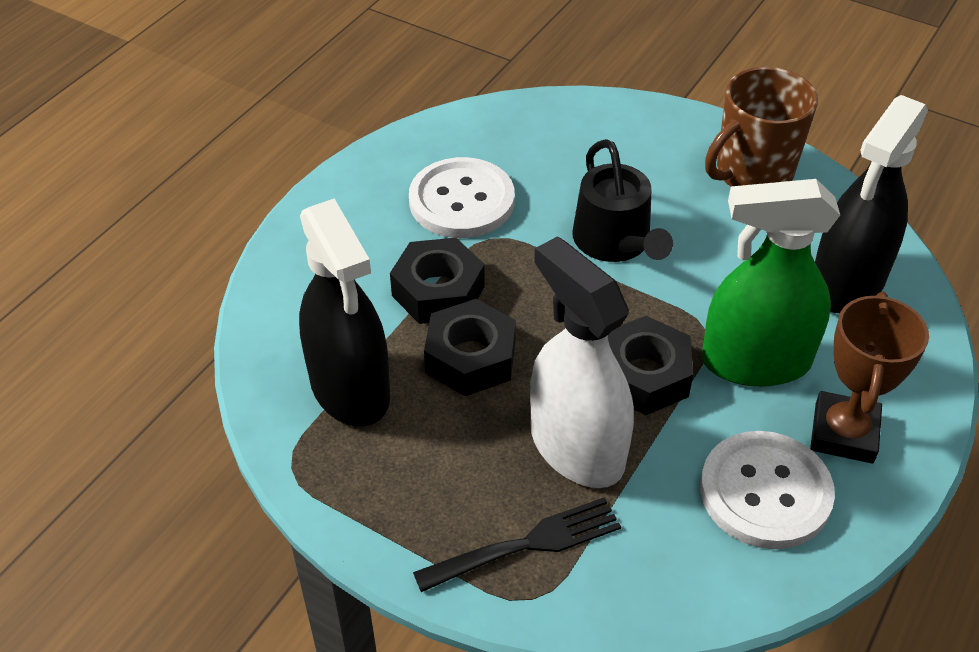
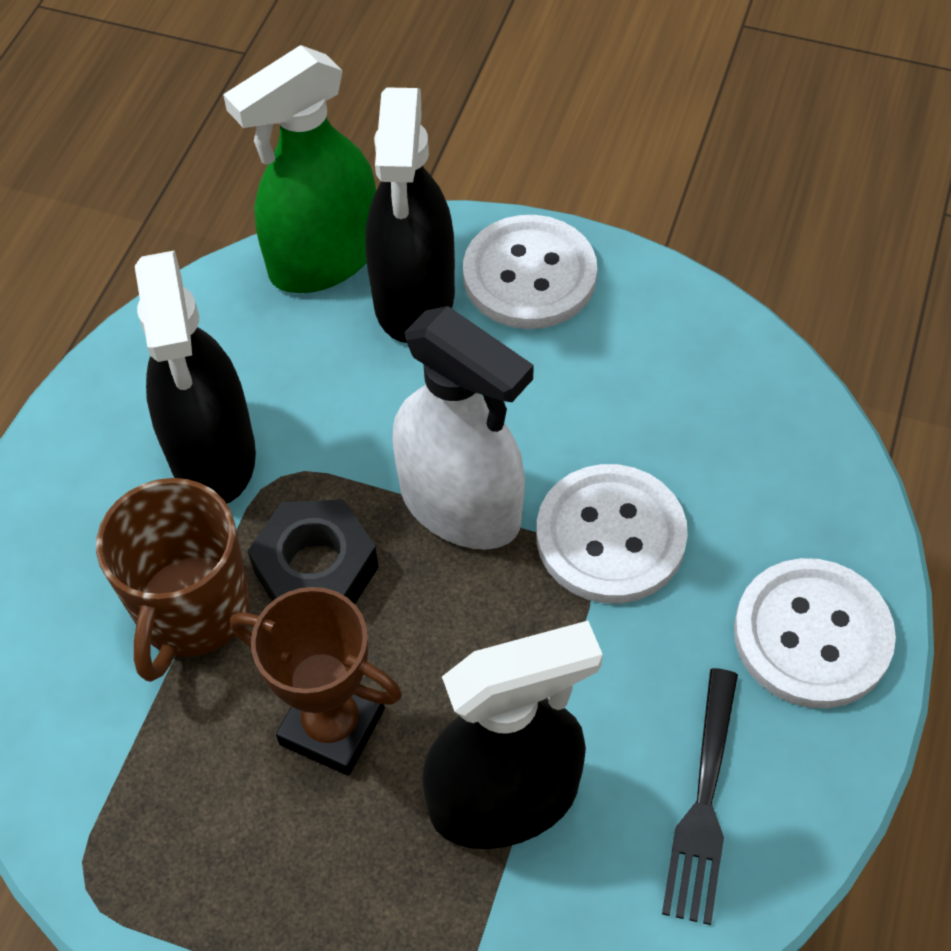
black nut: [390,238,485,324] [424,299,516,396] [608,316,693,415] = 3 -> [248,500,379,604] = 1
black spray bottle: [299,198,390,427] [815,95,928,313] = 2 -> [135,250,256,504] [365,87,455,343] [422,621,603,849] = 3
black watering can: [572,139,673,262] = 1 -> none = 0
white button: [409,157,515,238] [700,431,835,549] = 2 -> [463,215,597,329] [536,464,688,603] [734,558,896,708] = 3

